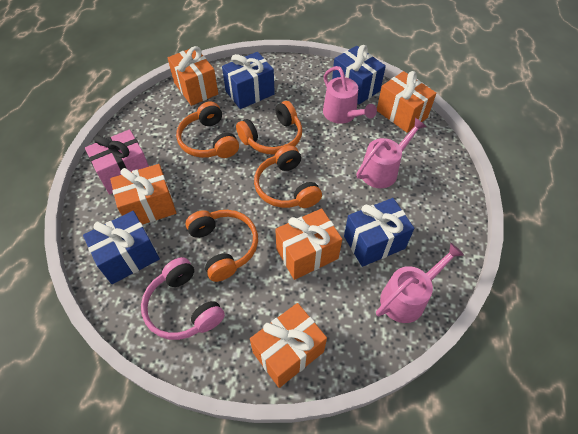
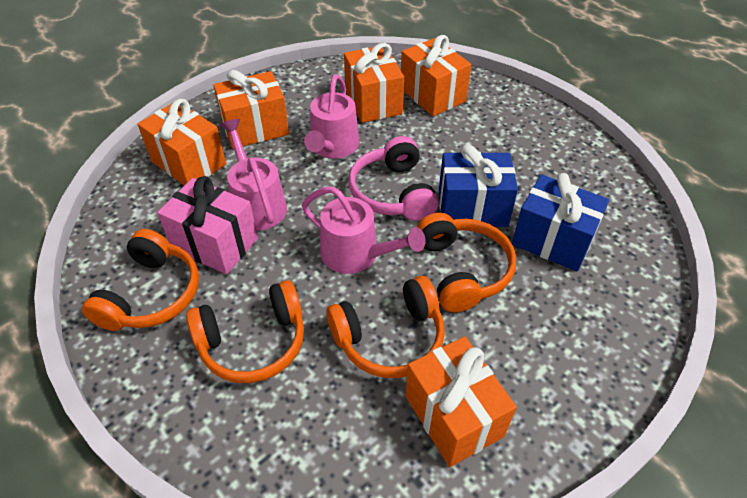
blue gift: [83,211,160,284] [222,52,275,109] [332,45,386,104] [344,198,414,267] = 4 -> [439,144,518,227] [512,173,609,271] = 2

